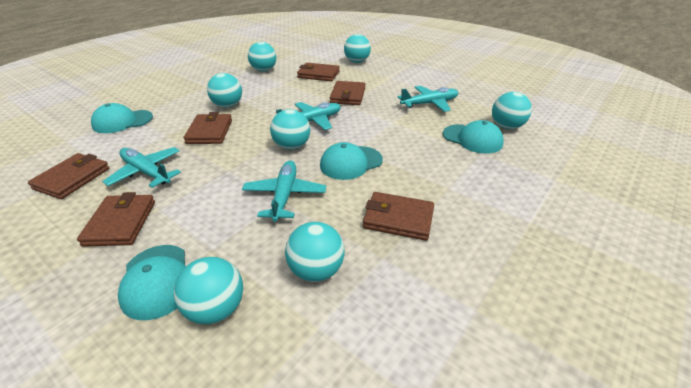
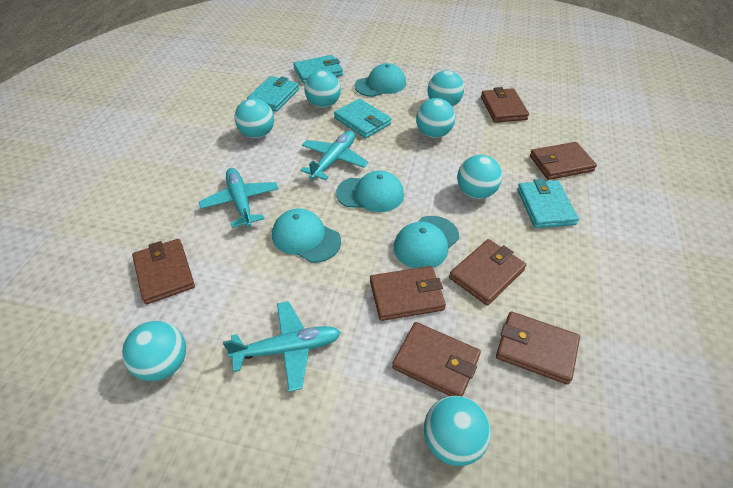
brown wallet: [28,153,109,199] [77,192,155,247] [184,112,232,144] [297,63,340,81] [330,81,365,105] [363,192,434,241] = 6 -> [132,239,195,304] [370,266,446,321] [392,322,481,396] [449,239,526,305] [481,87,529,123] [496,312,580,385] [530,142,597,180] = 7
turquoise plane: [102,147,181,188] [242,160,326,222] [276,102,341,130] [398,86,458,112] = 4 -> [199,168,279,228] [223,301,341,392] [300,131,369,180] = 3
turquoise wallet: none = 0 -> [247,76,299,112] [293,55,343,84] [334,99,391,138] [517,179,579,228] = 4

